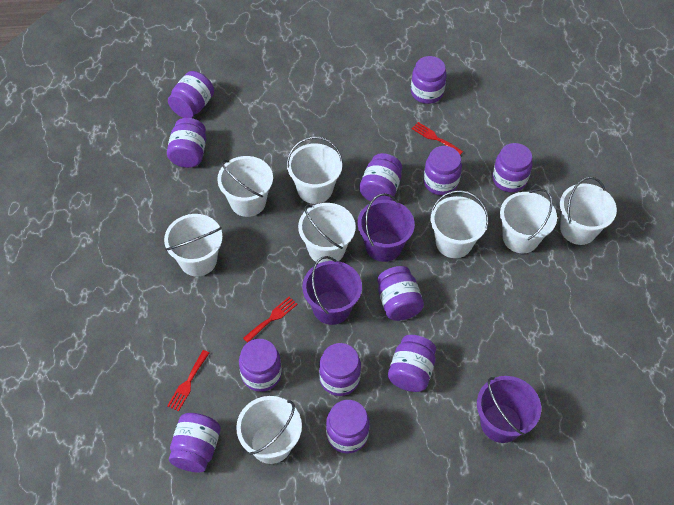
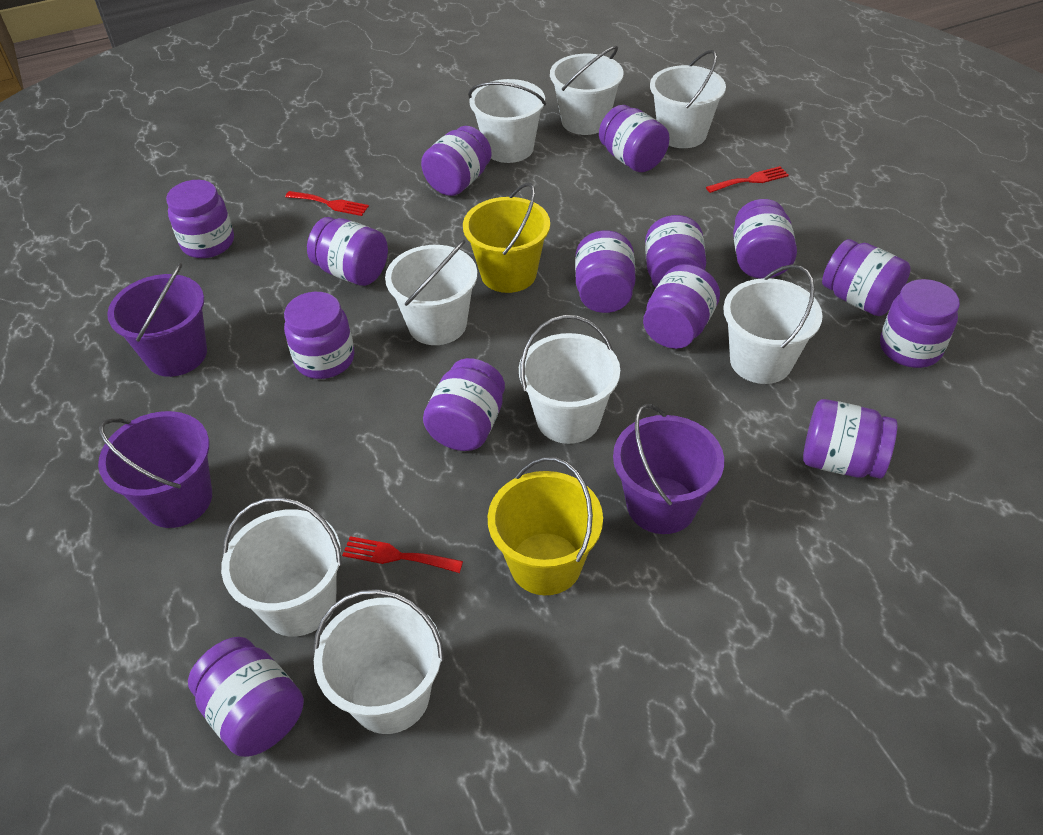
purple jar: [167,118,206,168] [168,71,214,118] [169,413,221,472] [239,339,282,392] [319,343,361,396] [326,400,370,454] [359,153,402,202] [377,266,424,321] [388,335,436,392] [411,56,447,104] [423,146,462,195] [492,143,533,192] = 12 -> [166,180,234,258] [188,637,304,757] [284,292,354,379] [307,217,388,286] [421,126,492,196] [423,358,505,451] [575,230,636,313] [599,105,669,172] [643,264,720,349] [645,215,706,288] [733,199,797,279] [803,399,898,479] [822,239,911,316] [880,279,960,368] = 14
yellow bucket: none = 0 -> [463,183,550,293] [488,457,603,595] = 2

